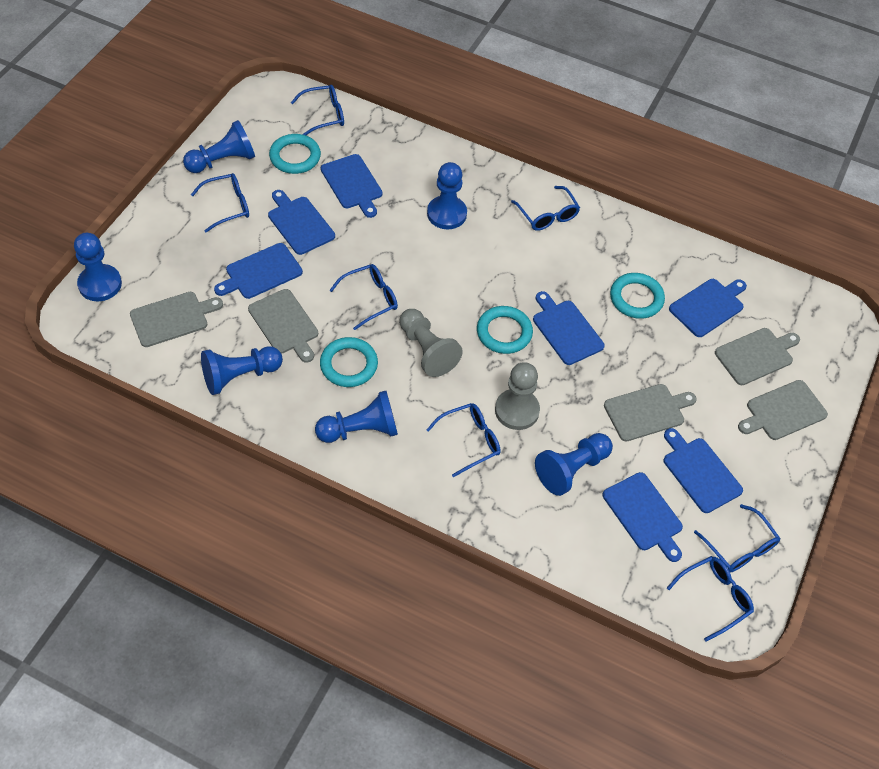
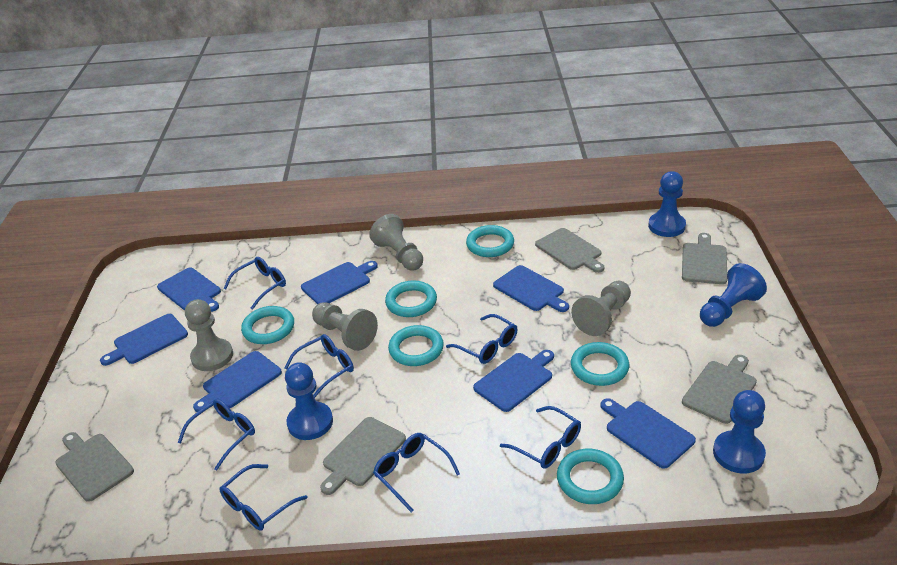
blue pawn: [74,233,122,301] [183,120,255,173] [201,346,283,395] [315,391,398,443] [427,162,467,229] [535,433,613,496] = 6 -> [285,362,333,440] [648,171,686,237] [700,263,767,327] [713,390,766,474] = 4
grey pawn: [399,309,463,377] [495,362,540,430] = 2 -> [185,299,233,371] [312,302,378,351] [369,214,423,270] [571,281,631,336] = 4
turquoise ring: [269,134,321,174] [320,337,378,387] [477,306,533,354] [610,273,665,319] = 4 -> [241,306,294,344] [385,280,437,317] [388,325,444,366] [466,225,514,257] [557,449,624,504] [571,342,629,386] = 6

